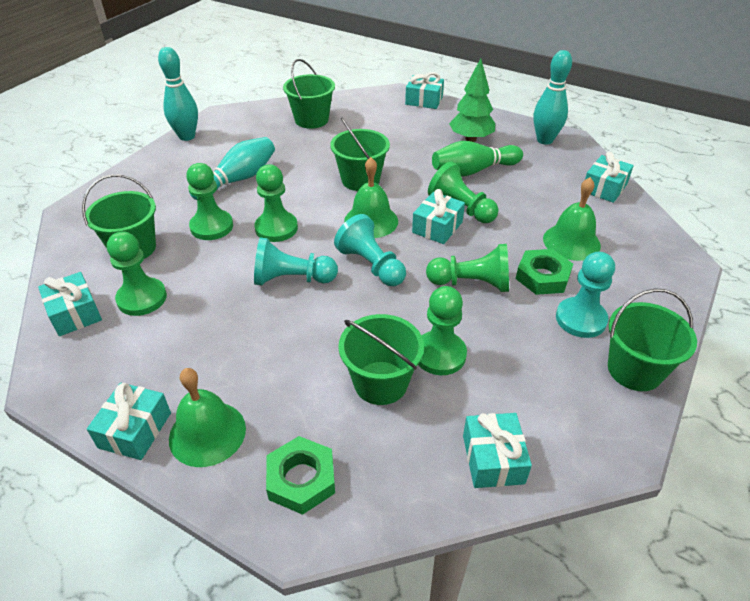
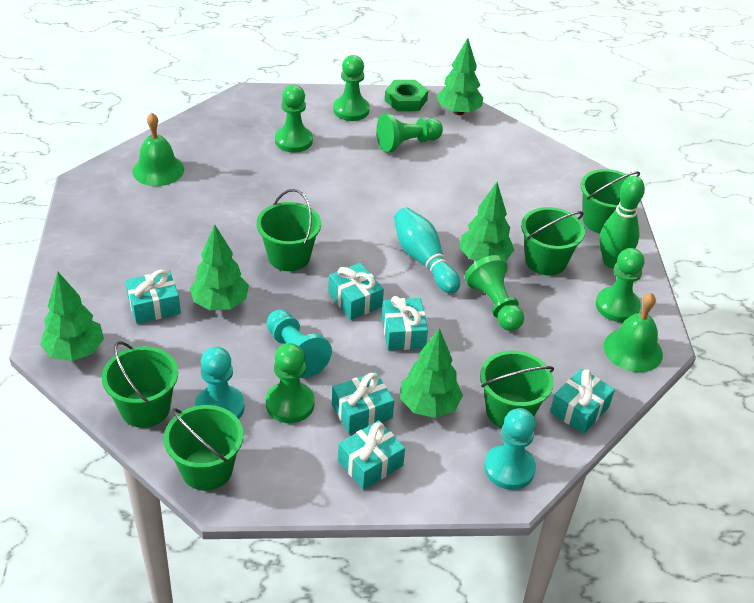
green bell: [169,368,246,467] [344,157,398,238] [543,177,601,261] = 3 -> [132,113,184,186] [604,293,663,372] = 2
green bucket: [82,174,156,259] [283,59,335,129] [330,118,390,191] [339,314,424,405] [608,289,697,391] = 5 -> [102,341,178,428] [164,405,244,491] [257,189,321,271] [480,350,554,428] [521,207,585,276] [581,169,640,234] = 6
green nut: [266,436,335,515] [516,249,573,295] = 2 -> [385,80,428,111] = 1
green tree: [449,58,495,142] = 1 -> [40,272,104,361] [190,225,249,311] [400,328,463,418] [437,38,483,115] [459,182,514,261] = 5
turquoise bowling pin: [158,47,198,141] [189,137,275,200] [533,50,572,145] = 3 -> [394,207,460,294] = 1

